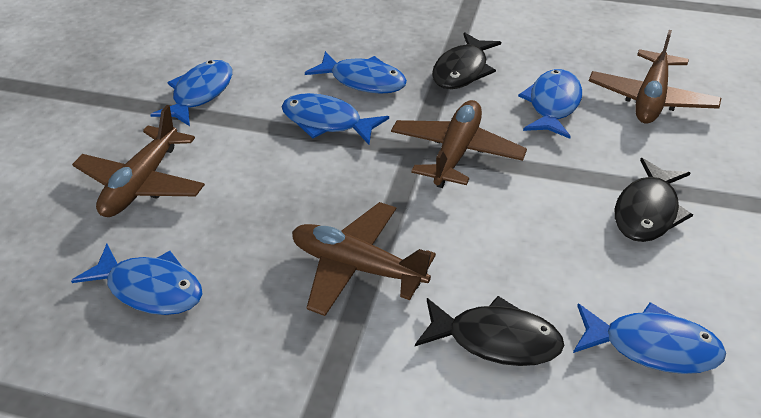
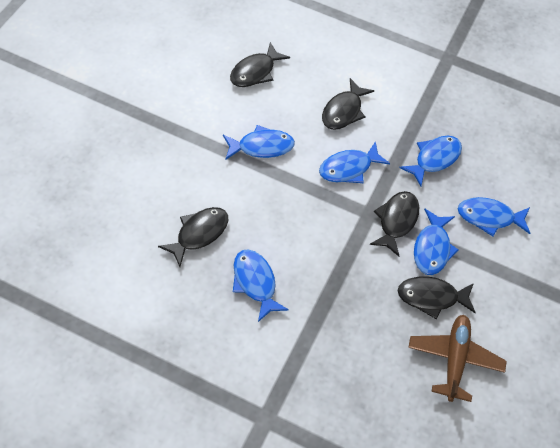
black fish: [415,296,564,366] [432,32,501,89] [615,158,693,242] = 3 -> [158,207,228,267] [230,42,290,87] [322,78,374,130] [369,191,419,256] [397,277,476,320] = 5
brown plane: [72,105,205,217] [292,202,436,316] [391,100,527,188] [589,30,721,124] = 4 -> [408,315,507,402] = 1

